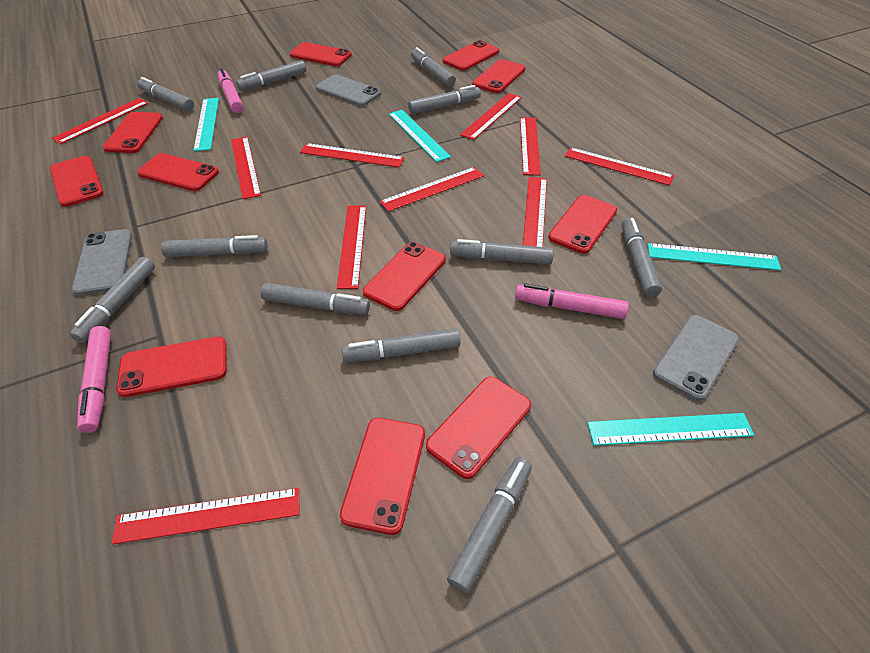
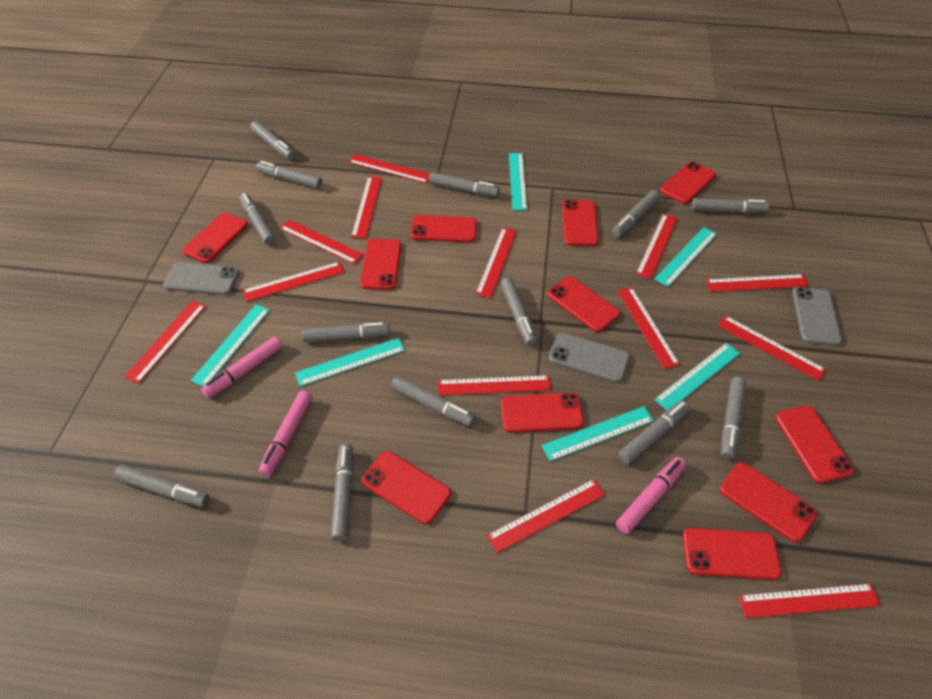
grey marker: [70,257,155,343] [137,77,194,111] [161,235,268,257] [236,60,306,91] [261,283,370,315] [342,328,461,362] [408,85,481,114] [411,47,456,87] [447,457,532,594] [450,239,554,264] [622,217,662,297] = 11 -> [114,464,210,507] [239,193,276,245] [250,121,295,160] [256,161,322,189] [302,322,390,342] [331,444,353,541] [391,376,476,426] [429,172,499,197] [500,277,537,346] [612,190,660,237] [618,400,690,465] [691,198,769,213] [721,377,746,459] = 13
red ruler: [52,98,148,144] [111,488,299,544] [231,137,261,199] [300,143,404,168] [337,205,366,289] [380,167,484,212] [460,93,522,140] [520,117,541,176] [523,177,547,247] [565,147,674,186] = 10 -> [124,301,206,383] [242,262,344,302] [280,219,364,264] [349,154,430,184] [351,176,382,238] [438,375,551,396] [475,227,517,298] [487,479,605,553] [617,287,680,369] [636,214,678,279] [706,274,809,292] [718,316,826,381] [738,584,881,618] = 13
turquoise ruler: [193,98,219,151] [389,110,451,162] [587,413,754,446] [648,243,781,270] = 4 -> [191,304,270,386] [295,338,405,386] [509,153,527,210] [541,406,654,461] [654,343,740,410] [655,227,717,287] = 6

